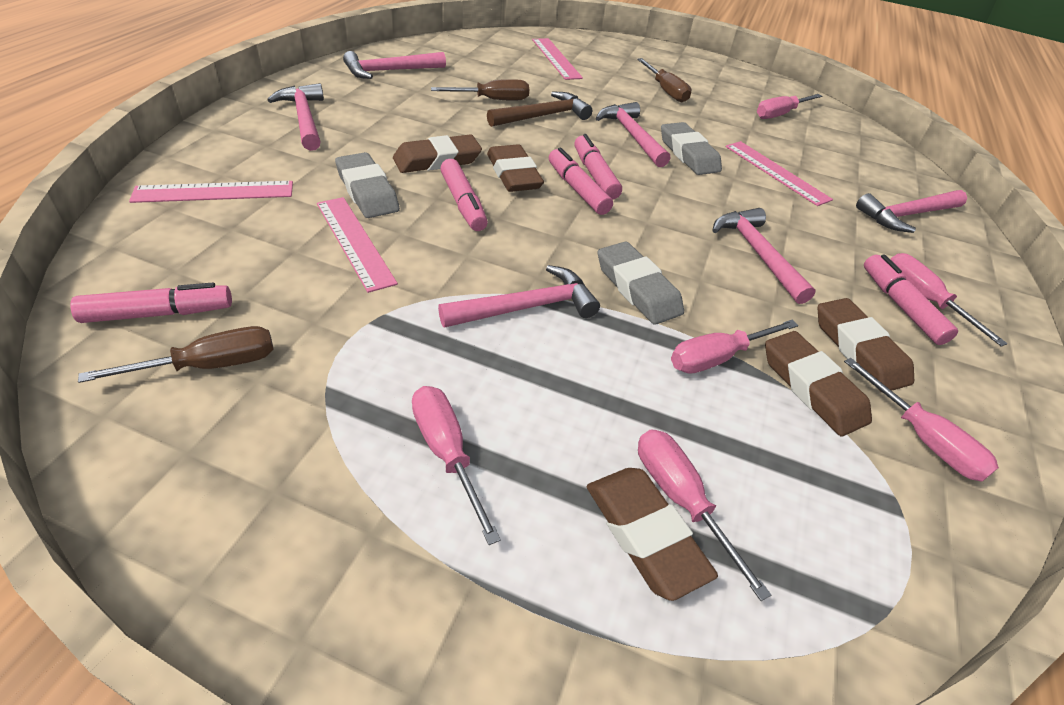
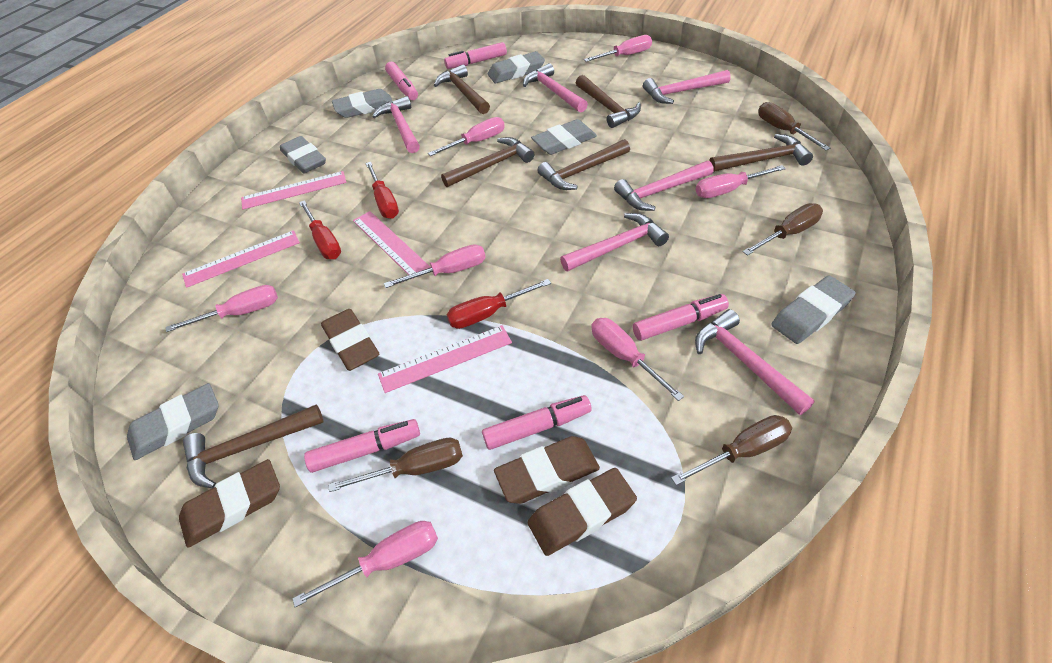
brown eraser: [393,134,482,173] [487,144,544,192] [587,468,718,601] [765,331,872,437] [817,298,914,392] = 5 -> [179,459,280,548] [321,309,379,371] [494,436,600,504] [528,468,637,556] = 4
brown hammer: [487,92,592,127] = 1 -> [183,404,323,488] [434,64,490,114] [441,137,534,187] [538,139,630,190] [576,75,641,128] [709,134,813,172] = 6
brown screwdriver: [78,326,273,383] [431,79,529,101] [637,58,692,102] = 3 -> [328,438,463,492] [671,415,792,485] [743,203,823,256] [758,102,830,150] = 4
grey eraser: [335,152,400,218] [598,241,684,325] [661,122,722,175] = 3 -> [127,383,219,460] [280,136,326,174] [332,89,392,118] [488,51,545,83] [531,119,597,155] [771,275,856,344] = 6
pink screwdriver: [412,386,501,545] [638,430,771,601] [671,320,798,374] [757,94,822,119] [844,358,999,482] [890,253,1008,347] = 6 -> [166,285,278,332] [292,521,438,608] [384,244,486,288] [428,117,505,156] [584,35,652,62] [591,318,684,401] [696,165,786,198] = 7
red screwdriver: none = 0 -> [299,200,341,259] [365,162,399,219] [447,279,551,329] = 3

